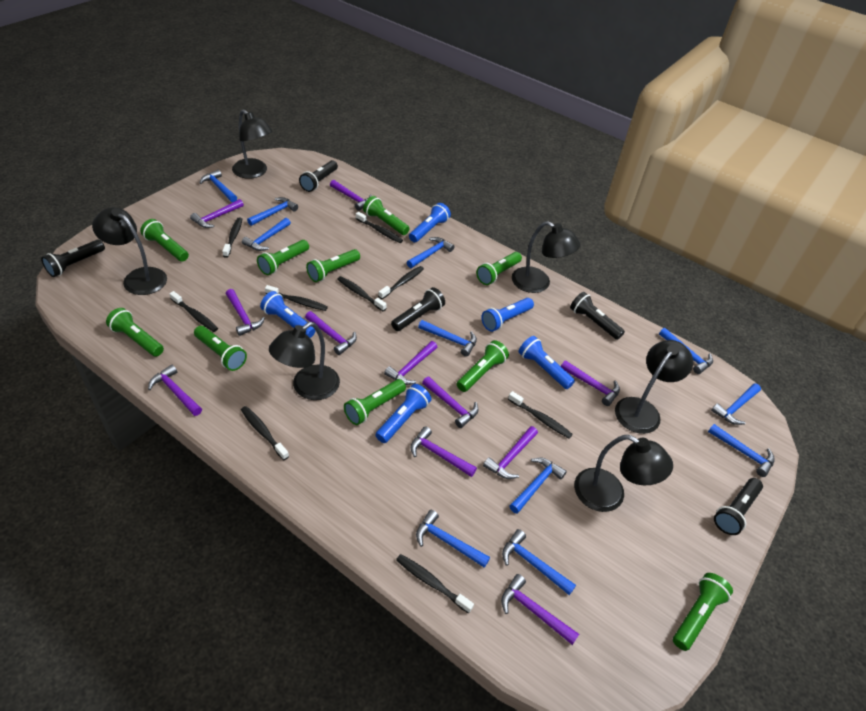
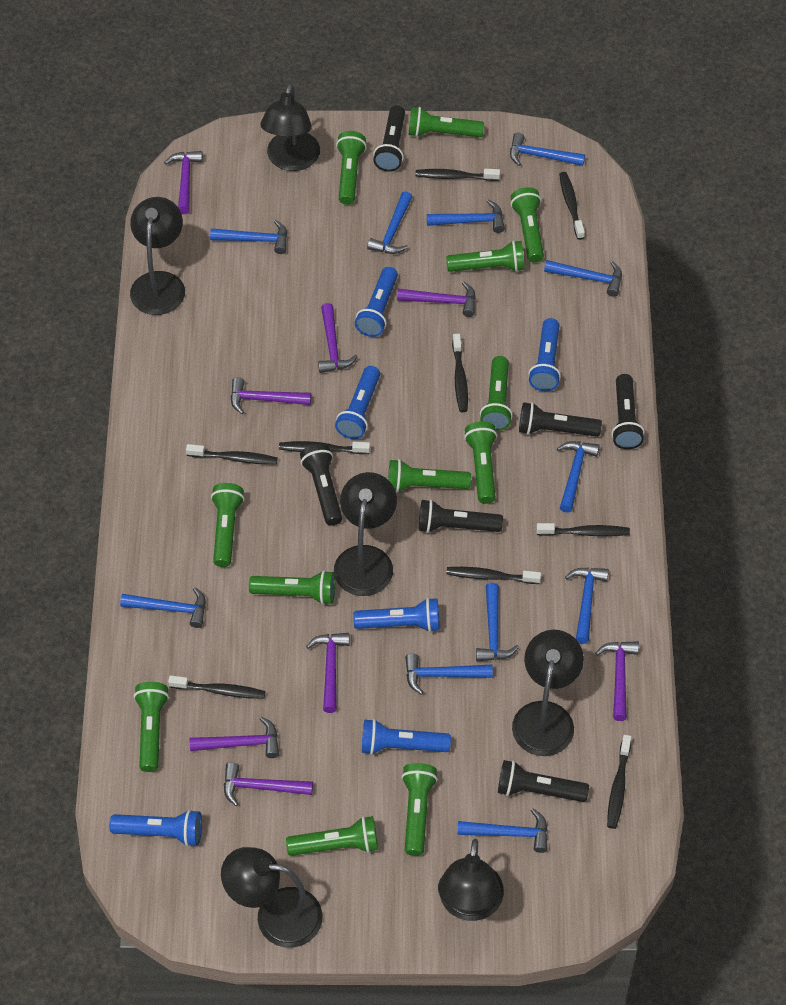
black flashlight: [41,239,105,277] [299,160,338,192] [391,287,445,331] [570,292,625,340] [714,478,763,535] = 5 -> [300,444,342,526] [373,105,405,172] [419,499,503,533] [498,760,589,802] [519,402,602,437] [612,374,645,449] = 6
blue flashlight: [260,291,316,338] [375,384,431,443] [409,203,451,242] [482,298,534,332] [519,336,575,389] = 5 -> [109,810,202,846] [335,366,380,439] [353,598,440,632] [355,267,398,337] [362,719,451,755] [528,318,561,391] = 6
green flashlight: [106,308,164,357] [140,219,189,262] [194,326,247,371] [257,240,309,275] [306,249,360,282] [344,379,406,425] [363,196,410,235] [457,340,509,392] [476,252,522,285] [673,573,733,651] = 10 -> [134,682,169,772] [211,483,245,567] [249,570,335,605] [286,816,378,856] [336,131,367,205] [388,459,471,492] [401,763,438,856] [409,107,484,137] [446,240,525,272] [464,421,497,504] [480,356,513,431] [511,187,544,263] = 12
purple hammer: [148,365,202,416] [190,199,244,228] [226,289,265,336] [305,311,357,355] [330,180,372,211] [384,341,437,385] [411,426,477,477] [422,376,478,428] [483,426,538,479] [501,574,579,645] [561,360,620,406] = 11 -> [164,151,203,214] [190,716,279,758] [224,762,313,806] [231,377,311,414] [306,633,350,713] [318,303,358,373] [397,282,476,317] [595,641,639,721] = 8

